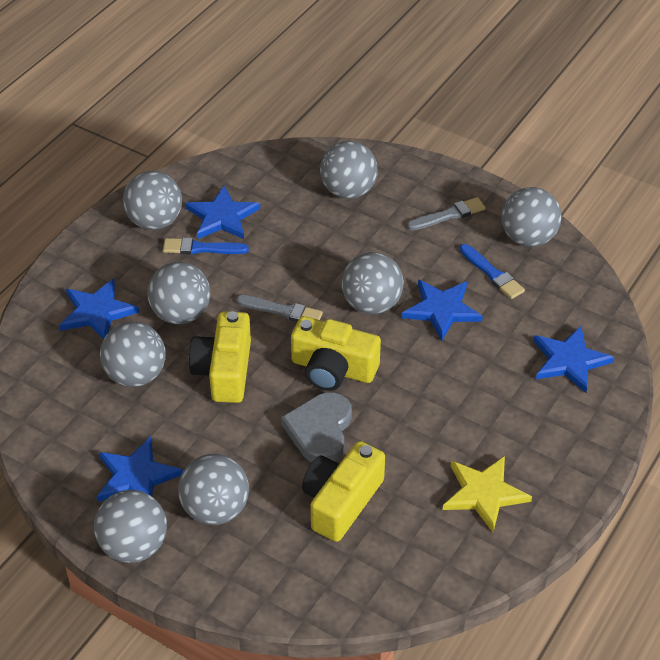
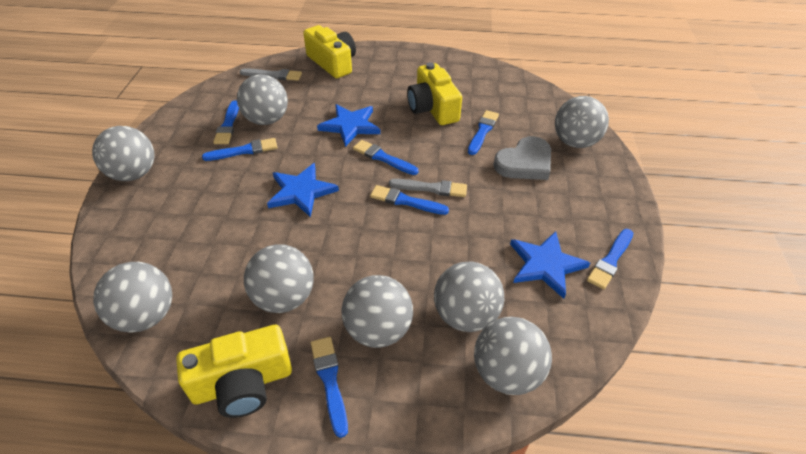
blue brush: [163,238,249,254] [460,244,525,299] = 2 -> [202,138,278,161] [213,100,239,144] [310,337,348,438] [353,140,418,175] [370,185,449,215] [468,110,499,155] [587,229,633,290] = 7
blue star: [59,278,140,340] [97,436,183,502] [185,186,260,239] [402,279,483,341] [533,326,614,393] = 5 -> [267,163,339,217] [317,104,381,147] [510,231,590,299] = 3
yellow star: [443,456,532,532] = 1 -> none = 0

